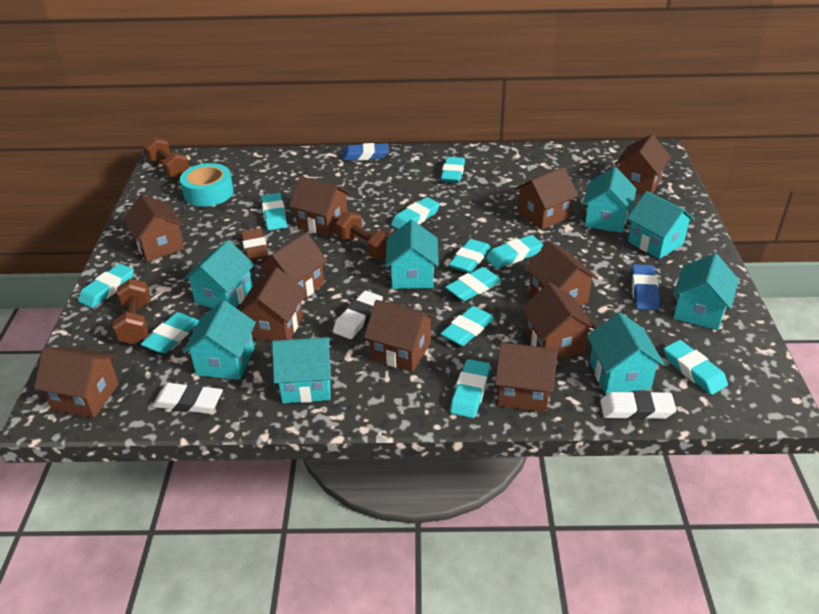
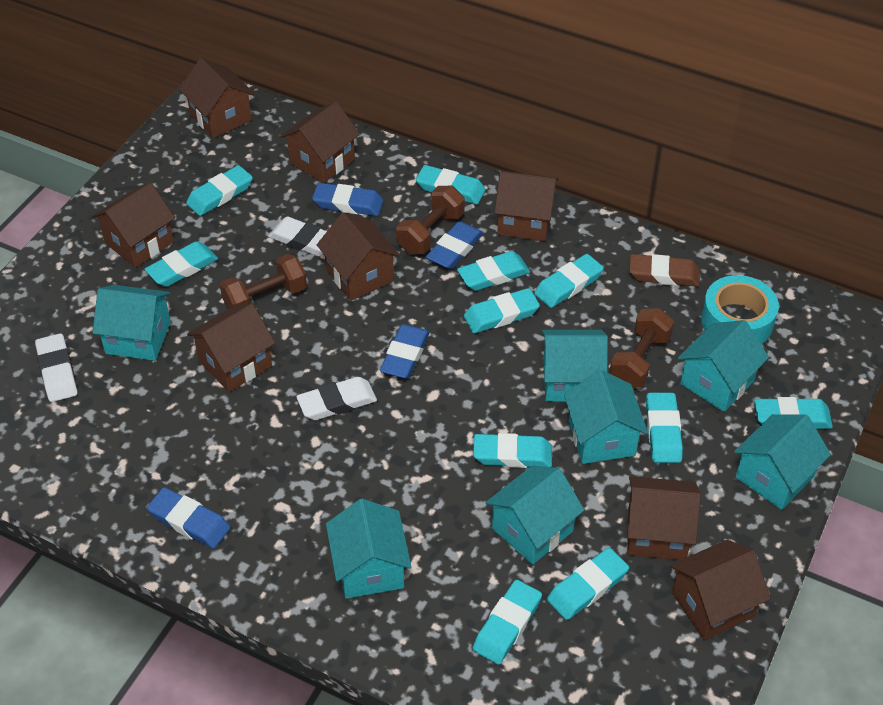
blue eraser: [342,143,389,161] [631,264,660,310] = 2 -> [147,487,231,549] [312,183,383,216] [380,324,430,379] [426,221,484,269] = 4
brown house: [34,347,119,418] [123,194,184,262] [238,267,306,341] [257,232,328,301] [289,176,351,237] [364,300,436,372] [495,342,558,413] [514,167,578,230] [521,283,596,359] [525,241,598,306] [614,134,671,195] = 11 -> [92,183,175,268] [179,58,255,138] [187,304,275,392] [280,101,360,183] [317,213,400,301] [494,171,558,241] [627,476,701,560] [670,540,770,640] = 8
turquoise house: [183,240,254,308] [183,300,256,380] [272,337,331,403] [386,220,439,289] [583,167,636,233] [587,312,665,395] [627,191,695,259] [673,253,739,330] = 8 -> [93,285,171,361] [326,499,412,599] [485,465,584,565] [542,330,608,402] [564,370,648,464] [678,320,769,412] [734,414,831,510] = 7

